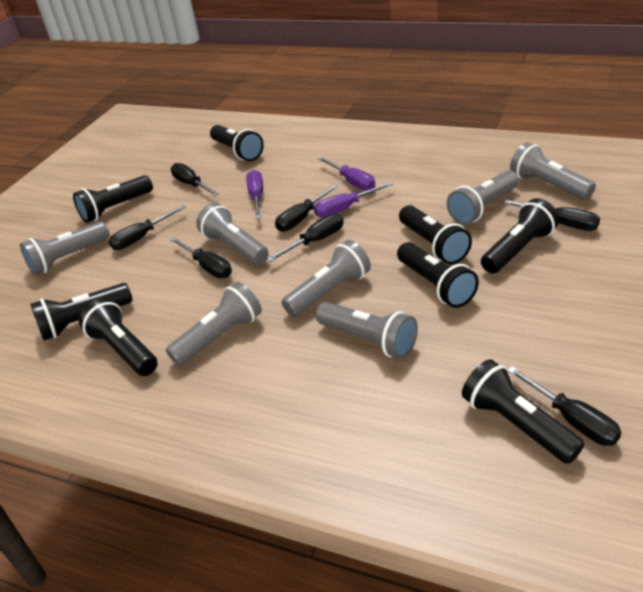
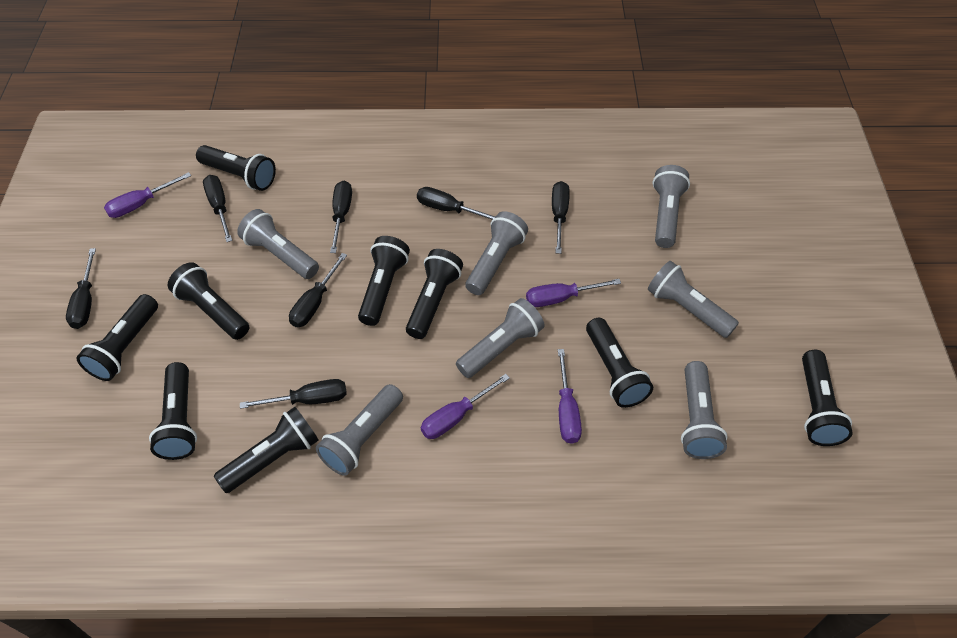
black flashlight: [30,283,133,341] [73,175,153,223] [79,298,158,376] [210,125,264,161] [397,242,479,308] [399,205,472,264] [462,359,584,464] [481,198,559,274] = 8 -> [76,294,158,381] [149,362,197,460] [168,262,250,340] [196,145,276,191] [214,407,319,493] [358,236,410,326] [406,249,463,339] [586,318,653,408] [802,350,852,446] = 9
purple screwdriver: [246,170,263,219] [314,182,393,217] [318,157,375,191] = 3 -> [104,172,191,218] [421,374,510,439] [526,279,621,307] [558,349,582,444] = 4

